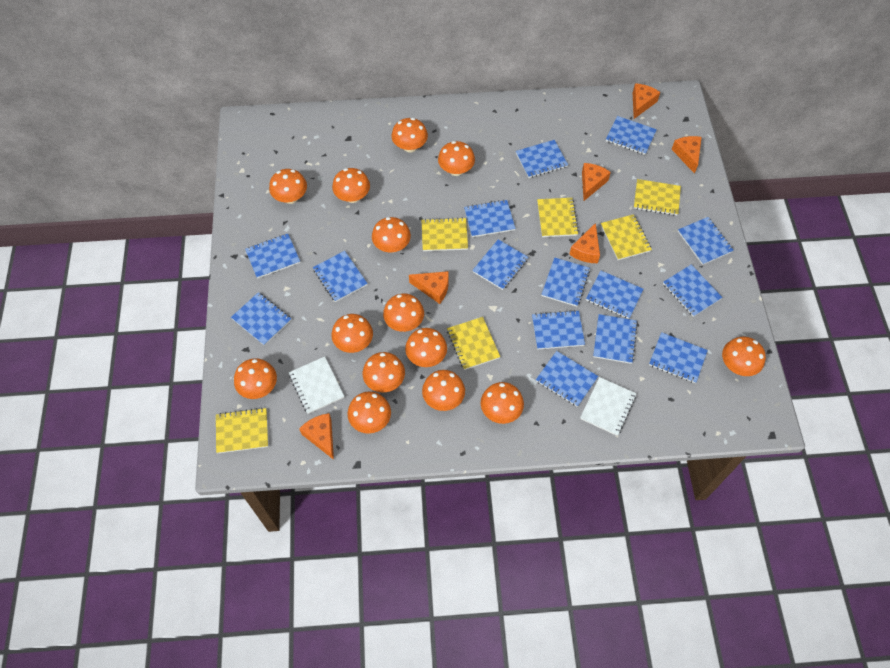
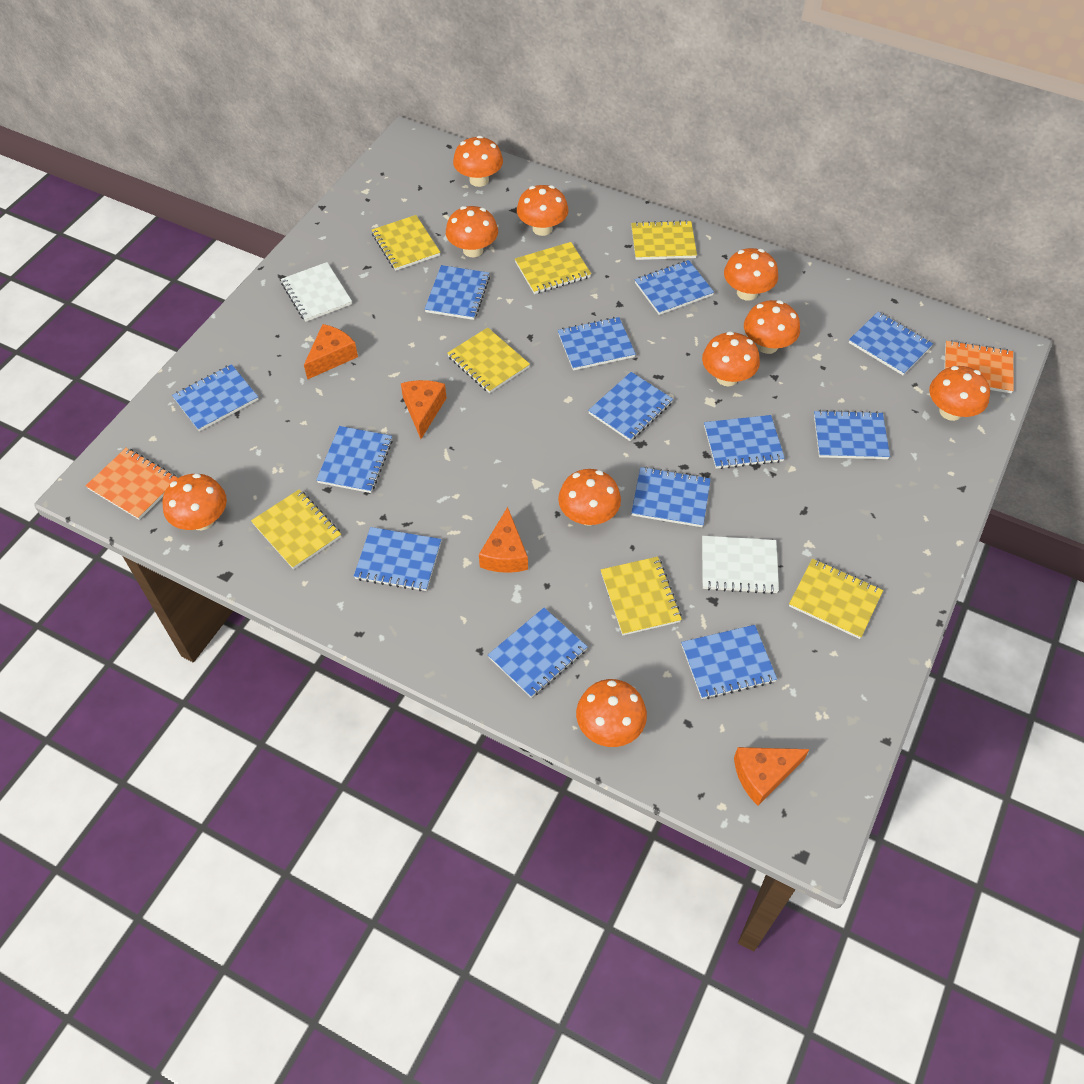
blue notebook: [231,292,291,346] [245,234,300,279] [313,251,368,302] [464,200,516,237] [472,239,528,290] [516,140,568,178] [532,310,585,350] [536,351,598,407] [541,257,590,307] [586,271,644,319] [593,314,638,364] [606,116,657,155] [649,332,708,383] [663,265,723,317] [678,217,734,265] = 15 -> [172,364,259,431] [316,426,393,493] [354,527,441,592] [425,265,490,320] [488,608,588,698] [558,317,636,370] [588,372,673,441] [631,467,711,527] [635,260,714,315] [681,625,777,699] [704,415,785,469] [814,410,890,459] [849,312,933,375] = 13
orange cheese: [299,413,334,460] [409,271,449,304] [569,223,600,263] [582,163,611,201] [633,83,660,119] [672,136,702,174] = 6 -> [304,324,358,380] [401,380,447,439] [479,507,528,573] [734,747,809,806] = 4
orange mushroom: [234,358,277,399] [269,169,307,204] [331,314,373,353] [332,168,370,203] [347,391,391,434] [363,352,405,393] [372,217,411,253] [383,294,424,332] [391,118,428,153] [405,328,447,367] [422,370,465,411] [438,141,475,176] [481,382,524,424] [722,336,766,376] = 14 -> [162,473,227,530] [446,206,498,257] [453,136,503,187] [517,185,568,236] [558,469,621,526] [576,679,647,747] [702,331,760,386] [724,248,778,301] [744,300,800,354] [929,366,990,421] = 10
orange notebook: none = 0 -> [86,448,177,520] [944,340,1014,393] = 2
yellow notebook: [216,408,268,453] [422,218,468,251] [447,317,500,370] [537,198,579,237] [601,214,652,260] [634,179,681,216] = 6 -> [251,489,341,569] [372,215,440,271] [447,327,530,393] [515,242,591,294] [601,557,682,635] [631,220,697,260] [789,559,883,639] = 7

